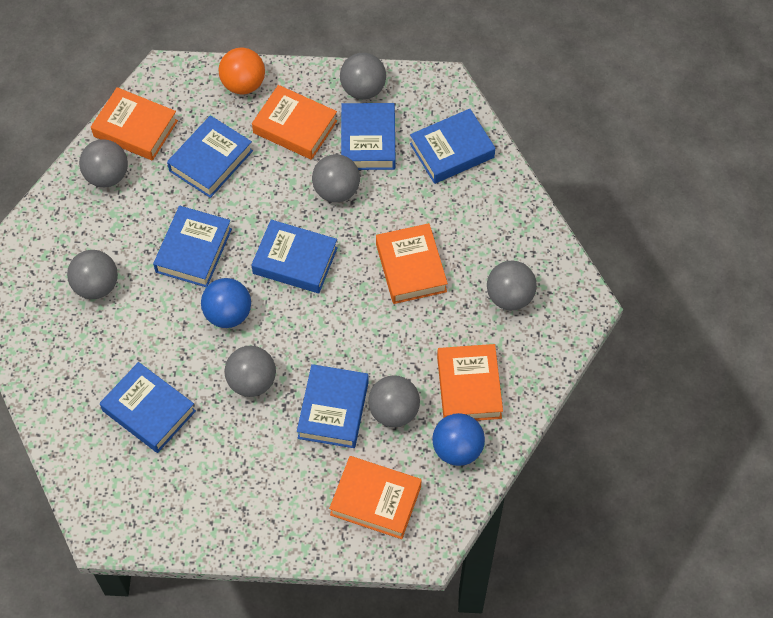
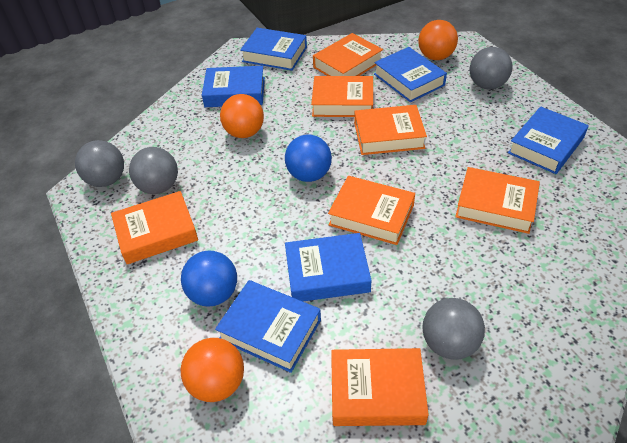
blue book: [100,362,196,453] [153,206,232,287] [167,115,253,198] [251,220,338,293] [297,364,369,448] [341,103,395,170] [410,109,495,184] = 7 -> [202,66,265,107] [215,280,321,373] [240,28,307,71] [285,233,372,301] [374,47,447,102] [508,106,589,174] = 6
grey ball: [67,250,118,299] [79,139,128,187] [225,346,276,397] [312,154,360,202] [340,53,386,100] [368,375,420,427] [487,261,537,310] = 7 -> [75,140,124,187] [129,147,178,194] [423,298,485,360] [470,47,513,89] = 4
orange ball: [219,48,265,94] = 1 -> [181,338,244,402] [220,94,264,138] [418,20,458,60] = 3
orange book: [91,87,178,161] [252,85,337,160] [329,456,422,539] [376,223,448,304] [437,344,503,421] = 5 -> [111,191,198,264] [311,76,373,117] [313,33,383,76] [328,176,415,245] [331,348,429,426] [354,105,427,155] [455,167,540,234] = 7

